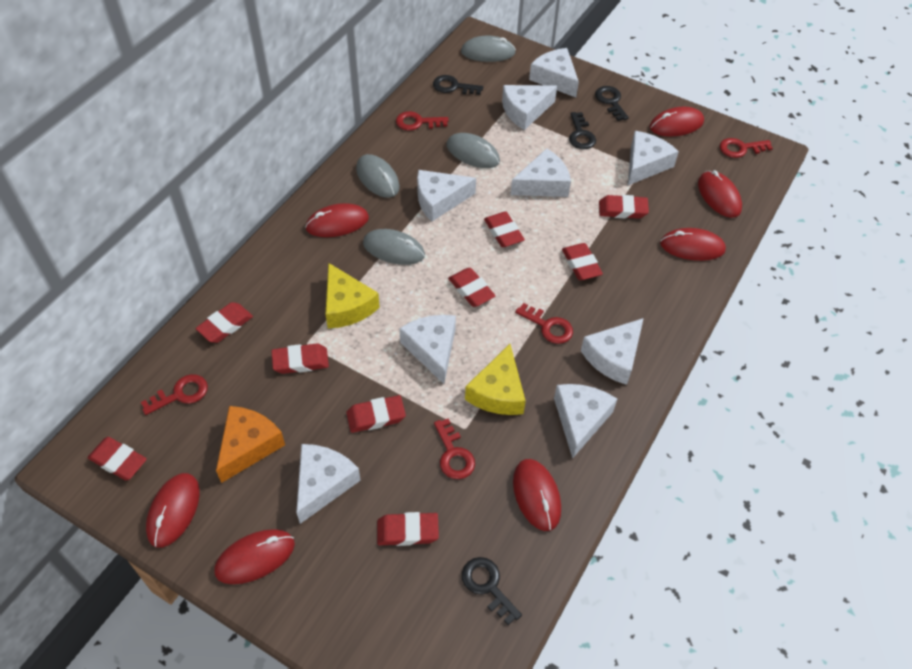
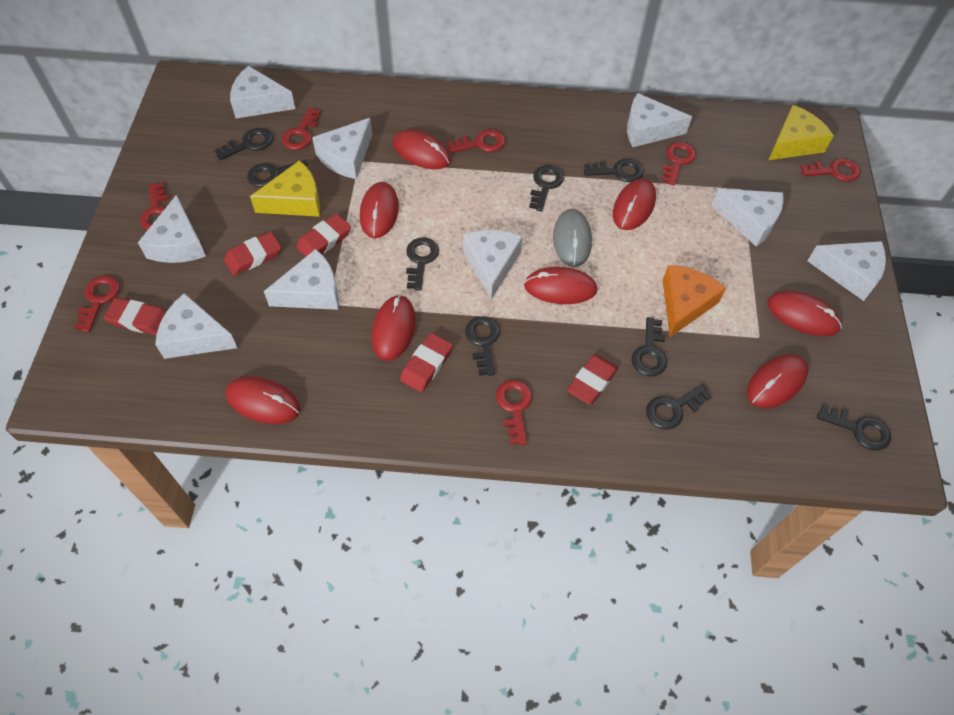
black key: [433,75,483,95] [462,557,522,625] [569,112,596,149] [595,86,629,121] = 4 -> [215,128,273,160] [247,160,308,187] [406,237,439,291] [465,316,500,376] [529,165,564,212] [584,159,643,182] [632,317,667,376] [646,384,712,430] [817,405,891,451] = 9
grey mouse: [356,154,400,198] [363,229,425,265] [446,133,500,168] [461,35,516,62] = 4 -> [553,209,592,267] = 1
red eraser: [88,437,147,480] [196,302,253,343] [271,343,329,374] [346,395,406,433] [377,512,439,546] [448,268,496,307] [484,211,525,247] [562,243,603,280] [599,195,649,218] = 9 -> [104,298,166,335] [224,232,281,276] [296,213,351,257] [400,333,453,392] [567,355,618,405] = 5
red key: [141,374,208,415] [396,111,449,131] [434,418,475,479] [515,303,573,344] [720,138,773,158] = 5 -> [74,275,120,332] [140,183,168,230] [282,108,321,150] [447,129,505,153] [496,380,532,445] [662,142,696,185] [800,158,861,182] = 7
red mouse: [146,473,200,548] [214,529,295,584] [305,203,369,237] [513,459,561,531] [649,107,704,137] [660,228,726,261] [698,170,742,218] = 7 -> [226,377,301,424] [360,182,399,238] [372,294,416,361] [393,130,451,169] [524,267,597,304] [613,178,656,230] [747,354,808,408] [767,291,842,336] = 8

